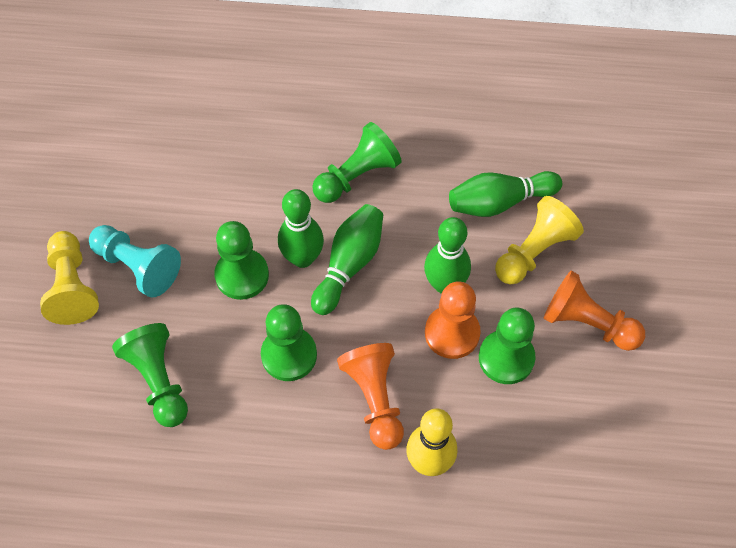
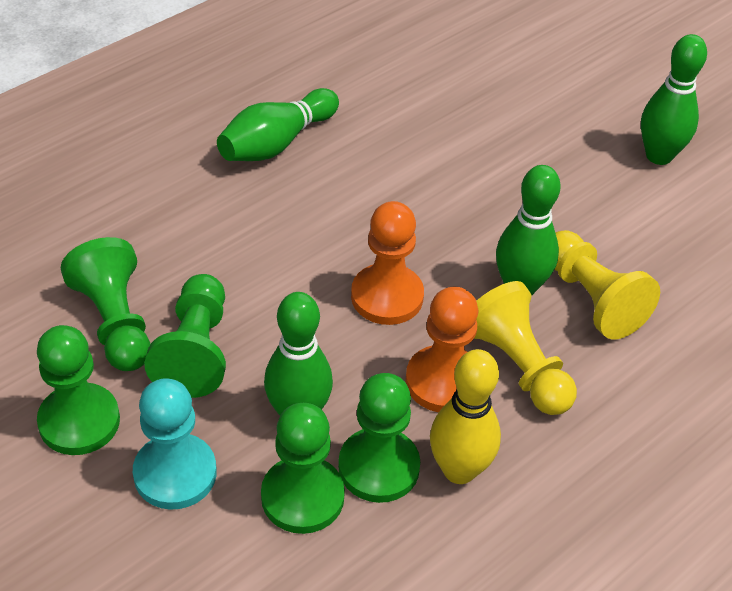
orange pawn: [337,343,404,450] [425,281,481,359] [544,271,645,351] = 3 -> [351,201,424,325] [405,287,478,412] = 2

